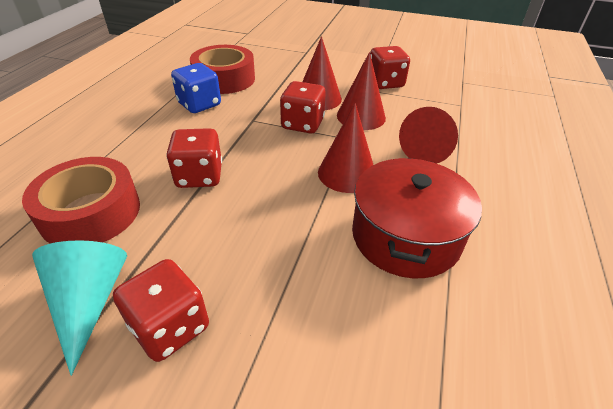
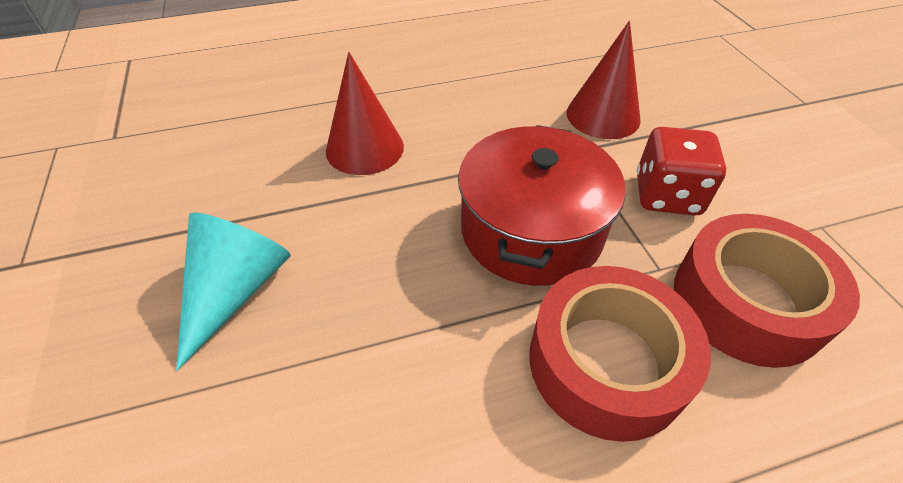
blue dice: [171,63,221,113] = 1 -> none = 0
red cone: [302,36,342,110] [318,103,373,193] [337,52,386,130] [399,107,458,164] = 4 -> [326,52,404,175] [567,21,641,139] = 2
red dice: [113,259,209,362] [166,128,222,188] [280,81,326,134] [370,46,410,89] = 4 -> [637,127,726,216] = 1

